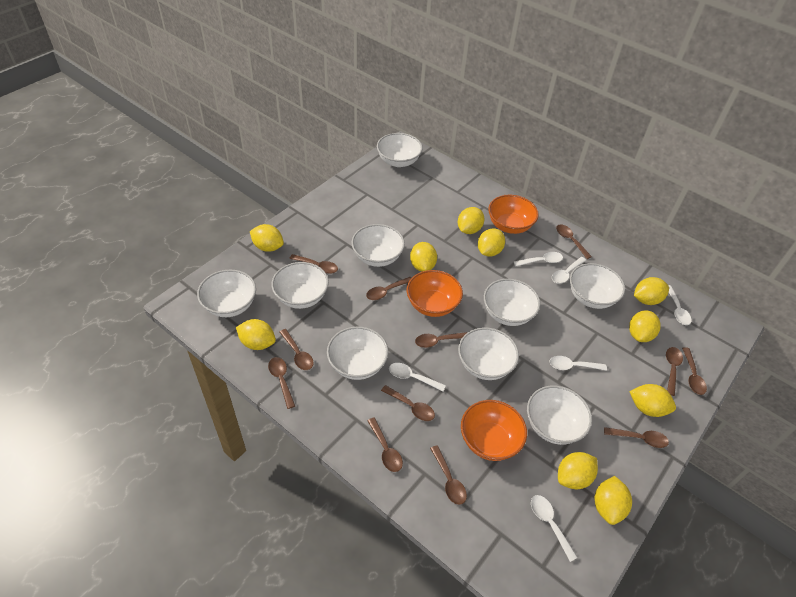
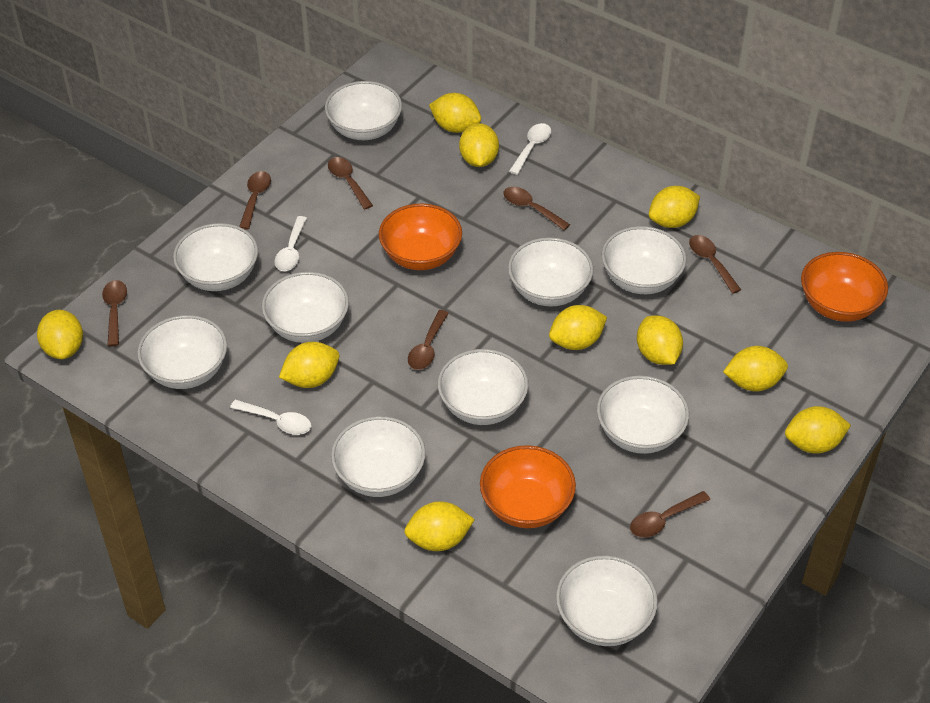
brown spoon: [268,357,295,409] [280,329,314,370] [289,254,338,274] [366,277,412,300] [367,418,403,472] [381,385,435,421] [415,332,468,348] [430,445,467,505] [556,224,592,259] [604,427,669,448] [666,347,683,396] [682,347,707,395] = 12 -> [102,280,127,346] [239,171,271,229] [328,157,373,209] [408,310,449,370] [503,187,570,230] [630,491,710,538] [689,235,741,294] = 7
white bowl: [197,270,256,317] [271,262,329,309] [327,327,388,380] [351,224,405,267] [377,133,423,167] [458,327,519,380] [484,279,540,326] [527,386,592,445] [570,263,625,309] = 9 -> [137,315,227,389] [173,223,258,291] [262,272,349,343] [325,81,402,140] [331,416,426,497] [438,349,528,425] [508,237,593,306] [556,555,658,646] [597,375,689,454] [602,226,687,294] = 10
white spoon: [389,363,446,391] [514,252,563,267] [531,495,578,562] [550,356,607,371] [552,257,586,284] [668,285,691,325] = 6 -> [230,399,311,435] [274,216,307,271] [509,123,551,175] = 3

